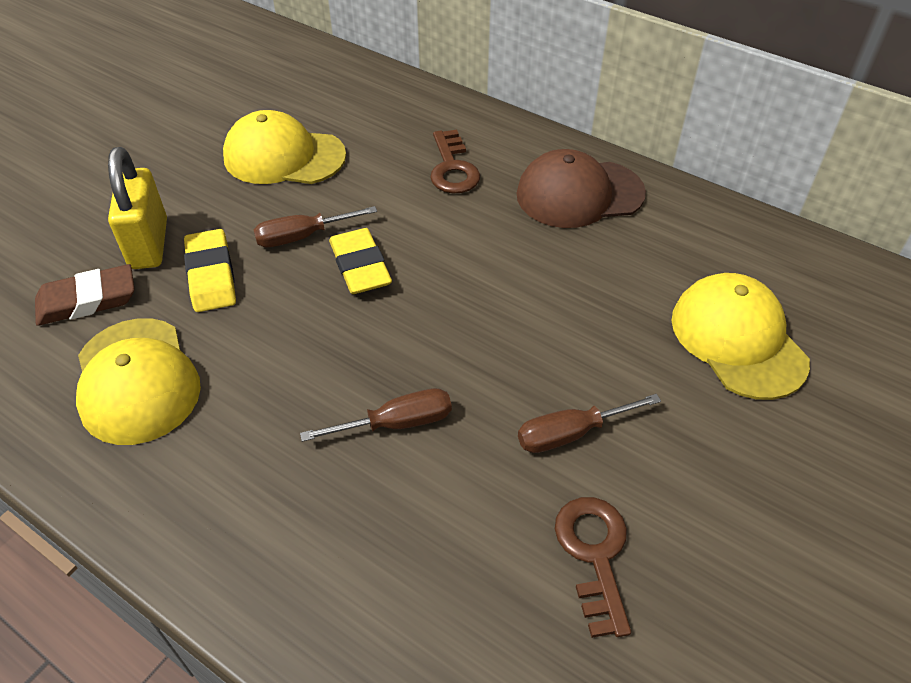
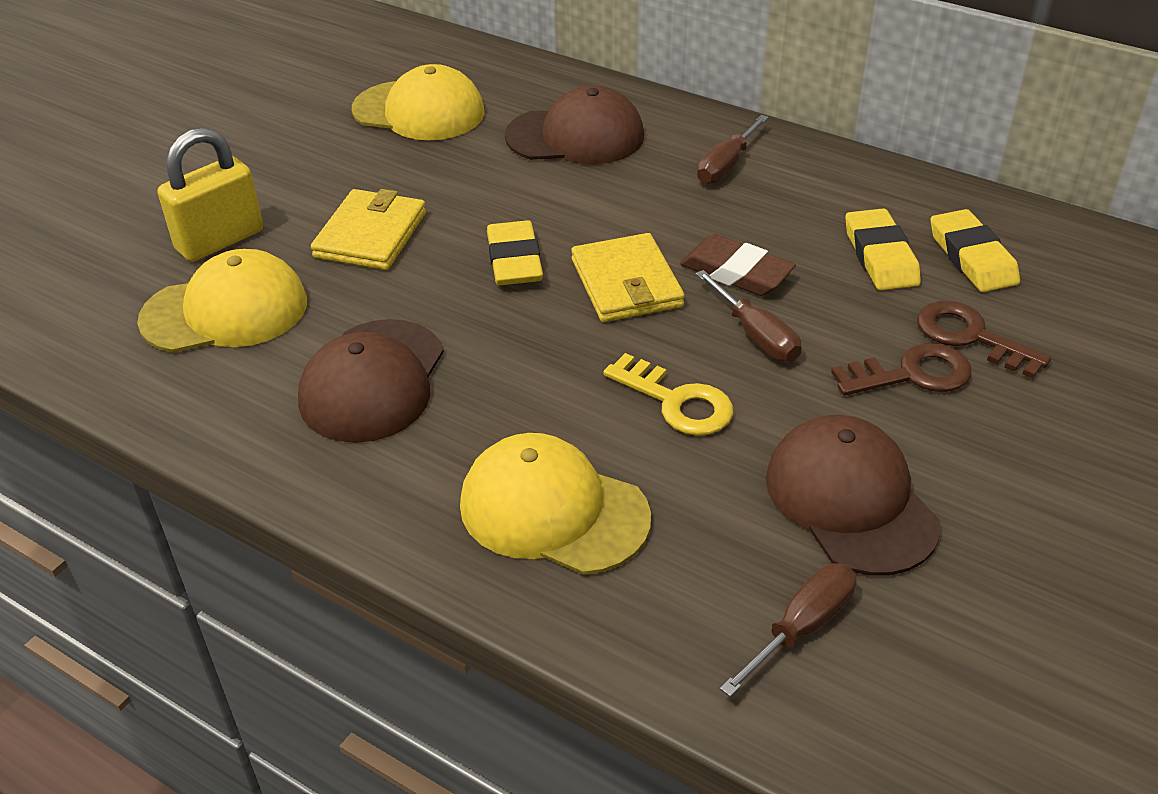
brown cap: [517,149,646,228] = 1 -> [298,319,444,443] [505,85,644,164] [766,415,940,576] = 3
yellow eraser: [184,229,236,312] [329,228,392,294] = 2 -> [487,220,543,285] [845,208,921,290] [930,209,1020,292] = 3
yellow key: none = 0 -> [603,353,733,436] = 1
yellow wallet: none = 0 -> [311,189,426,270] [571,233,685,322] = 2

